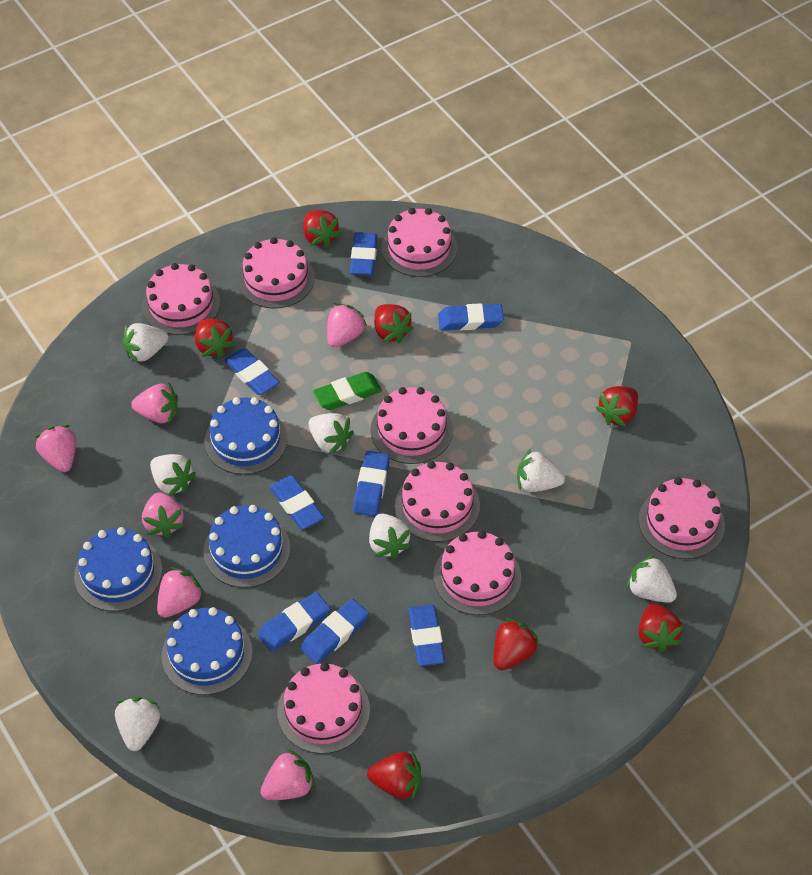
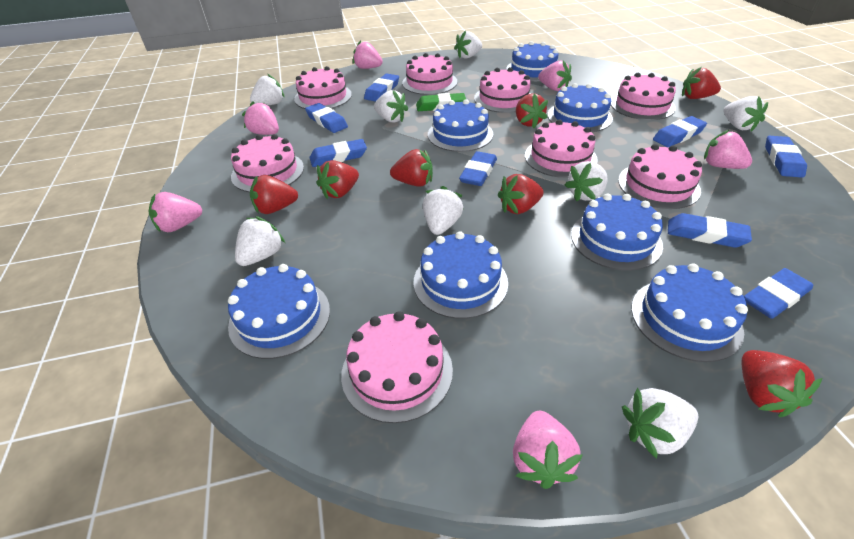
blue cake: [74,527,162,611] [162,607,253,695] [203,505,290,588] [205,397,288,475] = 4 -> [228,264,330,359] [413,231,508,319] [428,99,493,152] [506,41,559,81] [548,83,613,132] [571,194,663,271] [631,263,748,362] = 7
white strawberry: [115,697,161,751] [123,323,168,363] [150,454,196,496] [308,413,354,455] [369,513,412,559] [517,449,565,492] [626,555,677,603] = 7 -> [235,216,285,266] [250,74,284,105] [374,90,408,123] [423,186,463,235] [454,30,482,59] [565,161,608,201] [622,388,698,459] [723,96,768,132] = 8

